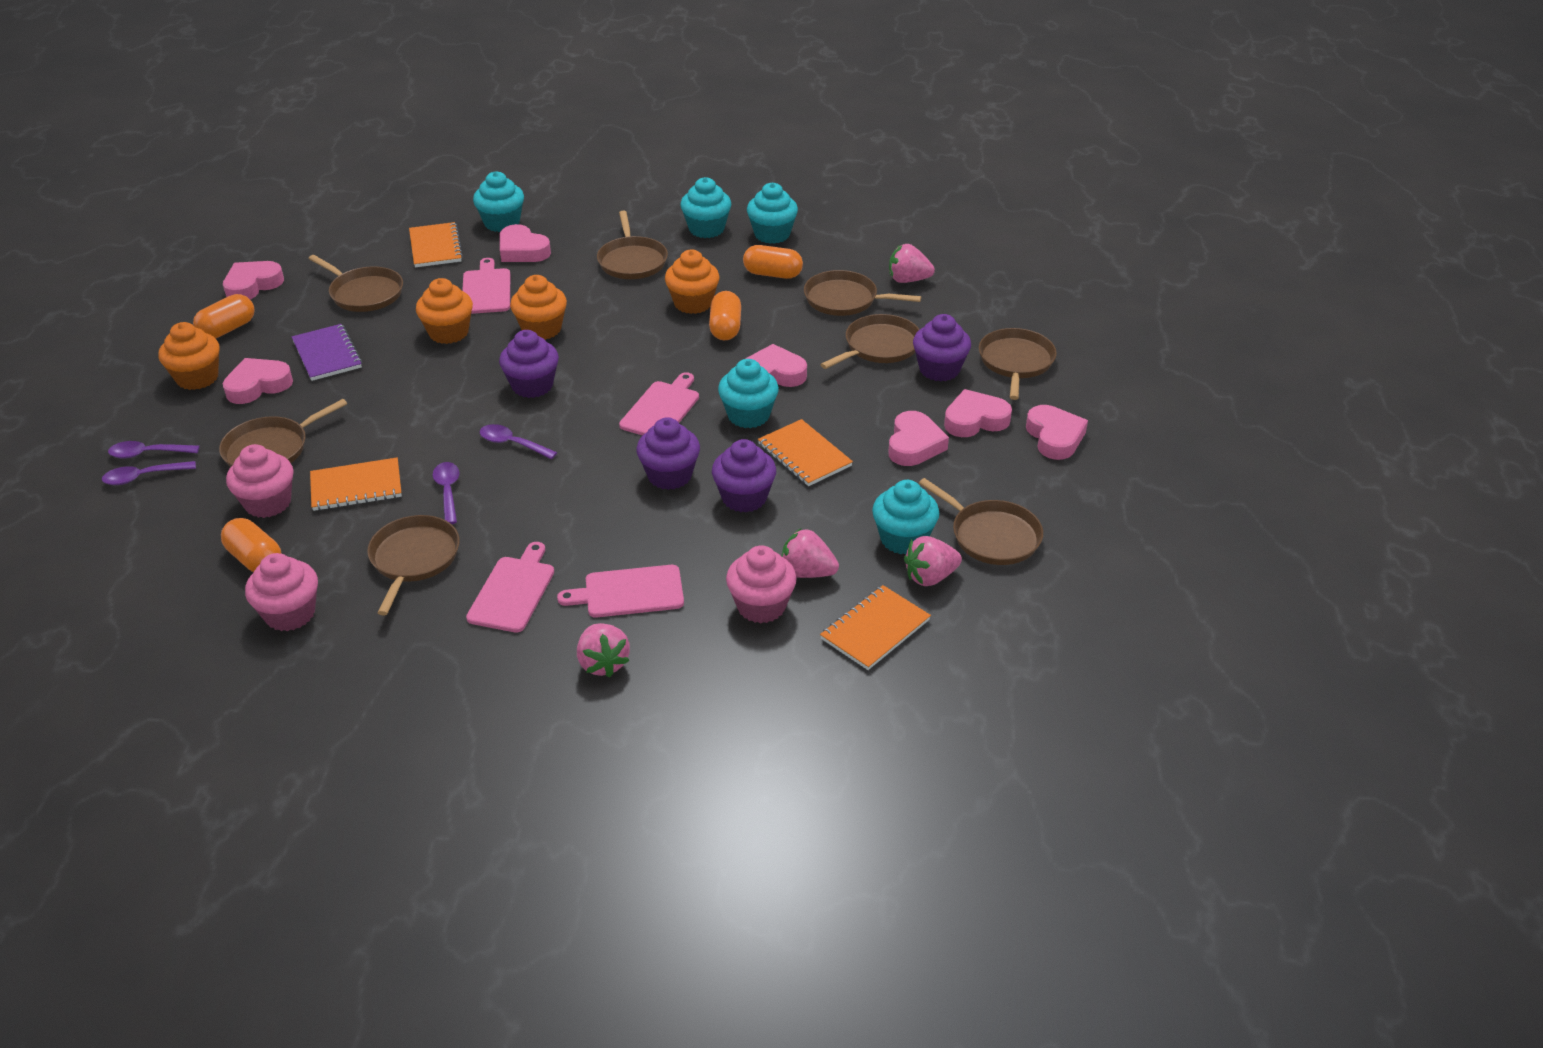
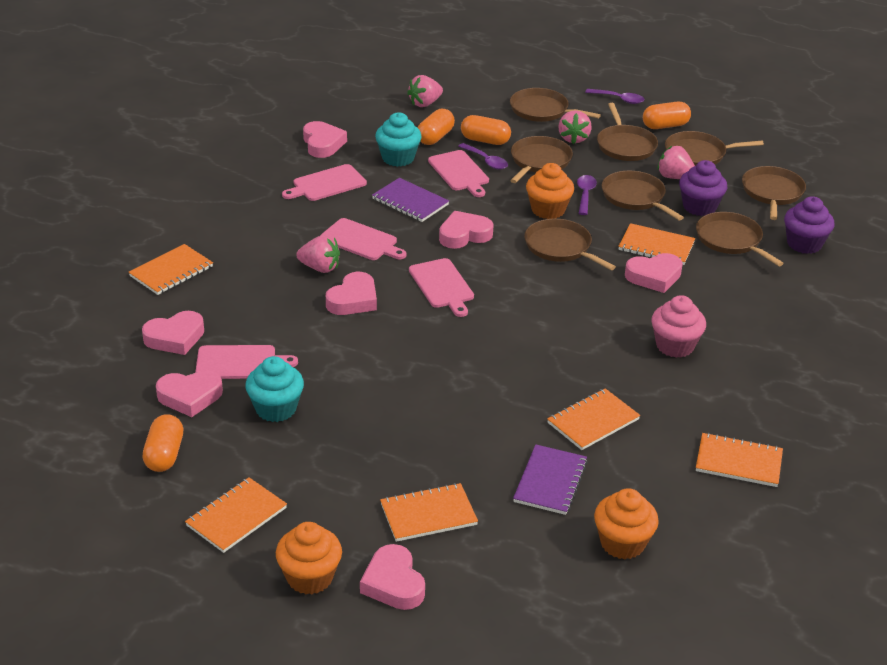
orange cupcake: [158,322,220,390] [416,278,473,344] [510,275,567,340] [665,250,720,314] = 4 -> [276,522,342,595] [526,163,574,219] [594,488,659,559] = 3
orange notebook: [310,457,402,511] [409,222,463,267] [758,419,853,486] [820,585,931,670] = 4 -> [129,244,213,295] [185,477,287,553] [380,483,478,542] [547,388,640,450] [618,223,695,265] [696,433,783,487] = 6
pink cupcake: [226,444,293,518] [245,553,318,631] [726,545,797,623] = 3 -> [651,295,706,358] = 1
pink cutting board: [462,258,510,314] [466,542,554,633] [557,565,684,617] [619,372,699,436] = 4 -> [195,345,298,379] [282,164,367,201] [320,218,406,260] [409,258,474,317] [428,150,489,197] = 5
purple cupcake: [499,330,559,398] [637,417,700,490] [712,439,776,513] [913,314,971,382] = 4 -> [679,160,727,216] [784,196,834,254] = 2
purple notebook: [292,324,362,381] = 1 -> [372,178,449,222] [513,444,588,515] = 2
purple spoon: [102,461,196,485] [108,441,200,458] [433,462,459,524] [480,424,557,459] = 4 -> [458,143,508,169] [577,175,597,215] [585,89,644,104] = 3
turquoise cupcake: [473,171,524,232] [680,177,731,238] [718,359,779,428] [747,183,798,244] [872,480,939,554] = 5 -> [245,356,304,422] [375,112,421,167] = 2

